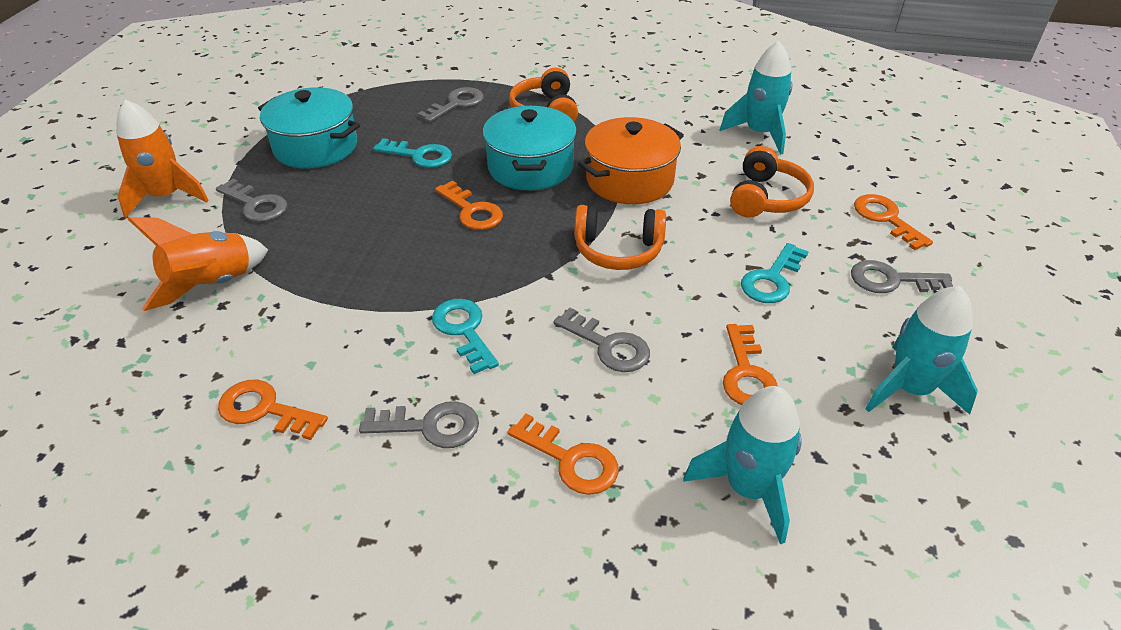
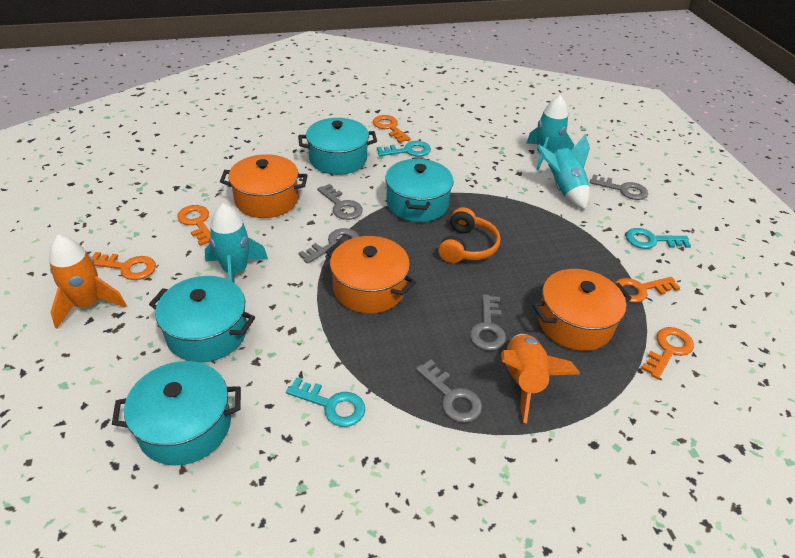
orange headphones: [509,67,578,122] [574,205,666,270] [730,146,814,218] = 3 -> [438,207,501,263] = 1
orange pot: [578,117,684,204] = 1 -> [220,154,308,218] [326,236,416,314] [532,269,632,351] = 3
turquoise pot: [258,87,360,169] [482,106,577,190] = 2 -> [112,361,241,465] [149,276,255,362] [298,118,377,175] [385,158,454,222] = 4

